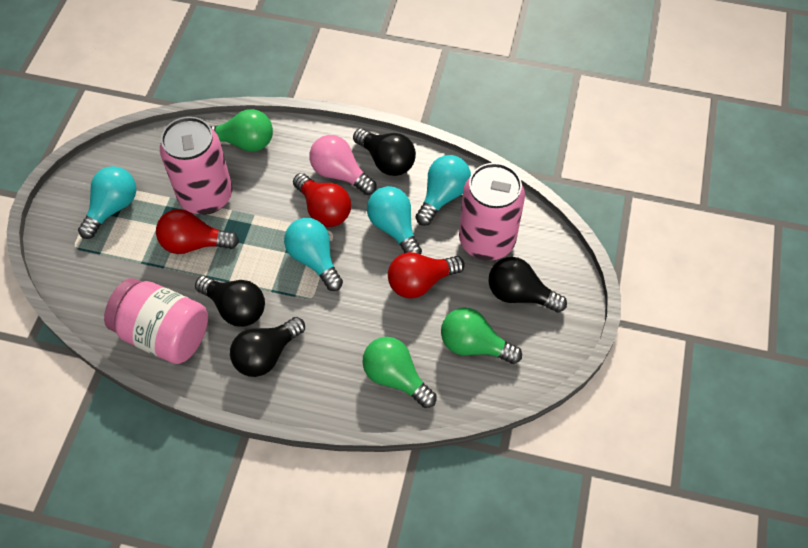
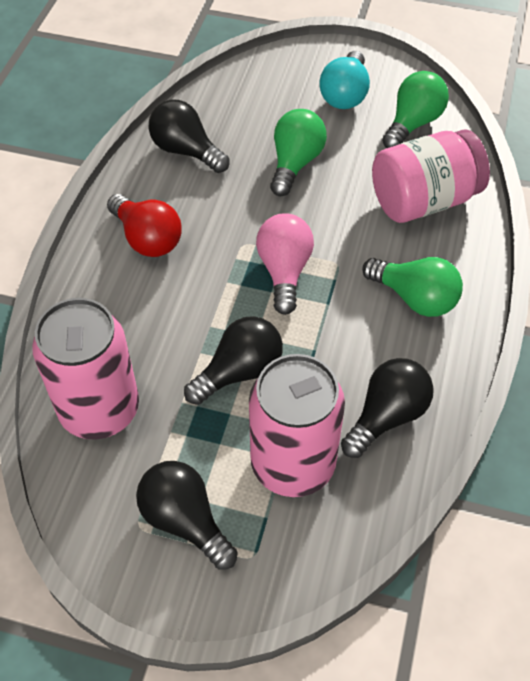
red light bulb: [156,209,239,254] [293,173,351,227] [388,252,465,299] = 3 -> [107,194,182,257] = 1
turquoise light bulb: [78,166,136,239] [284,218,343,291] [367,186,422,255] [415,155,471,226] = 4 -> [319,51,370,109] = 1

